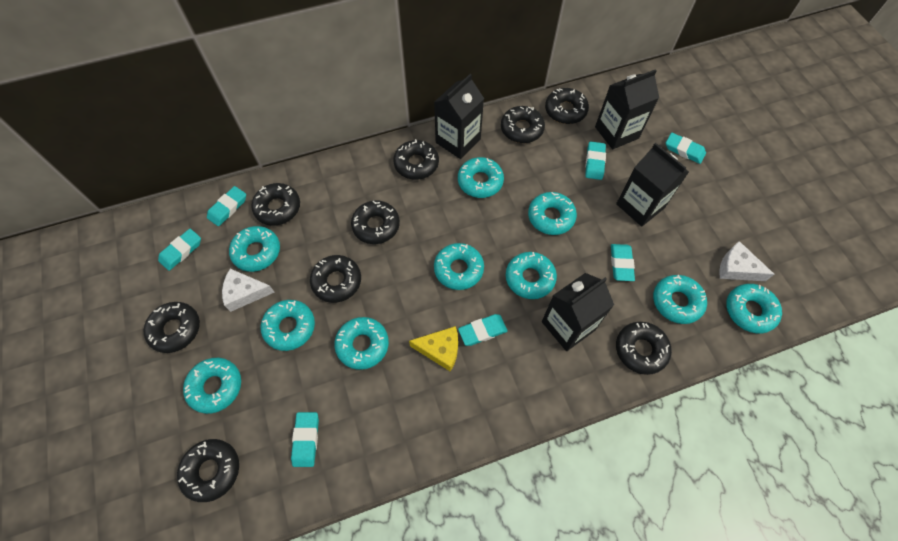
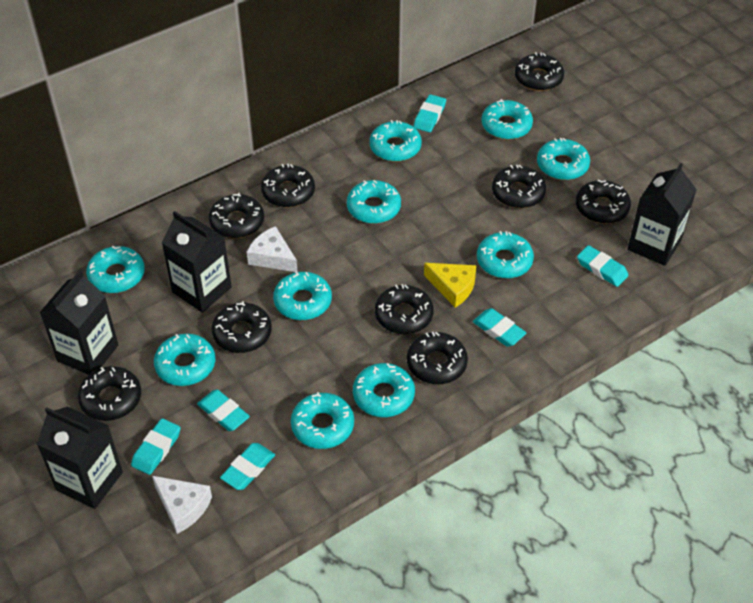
turquoise eraser: [158,229,201,271] [207,186,246,226] [291,412,319,467] [458,314,508,346] [585,142,606,180] [611,244,635,281] [666,133,706,164] = 7 -> [131,418,181,475] [197,389,250,431] [220,443,275,490] [413,94,446,132] [473,308,526,347] [577,245,629,287] = 6

